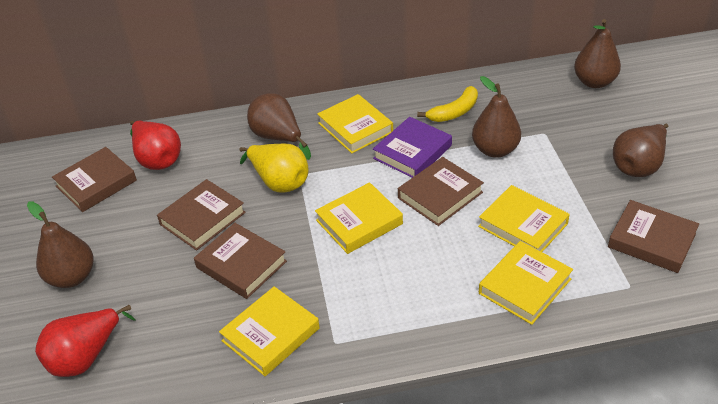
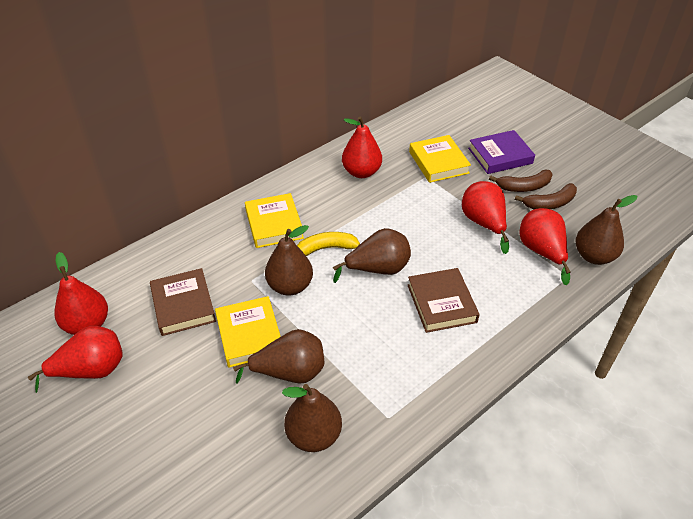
brown banana: none = 0 -> [489,170,553,192] [515,183,577,209] = 2
brown book: [52,147,137,212] [157,179,246,251] [194,223,287,299] [398,157,484,226] [608,200,699,273] = 5 -> [150,268,216,336] [408,268,480,333] = 2
red pear: [35,305,135,377] [130,121,181,170] = 2 -> [28,326,123,393] [54,252,108,335] [342,116,382,178] [462,181,509,254] [519,208,570,286] = 5
yellow book: [219,286,320,376] [315,182,403,254] [317,94,393,153] [478,185,570,252] [479,241,573,325] = 5 -> [215,296,281,368] [245,193,304,248] [409,135,471,183] = 3
yellow pear: [239,144,308,193] = 1 -> none = 0

